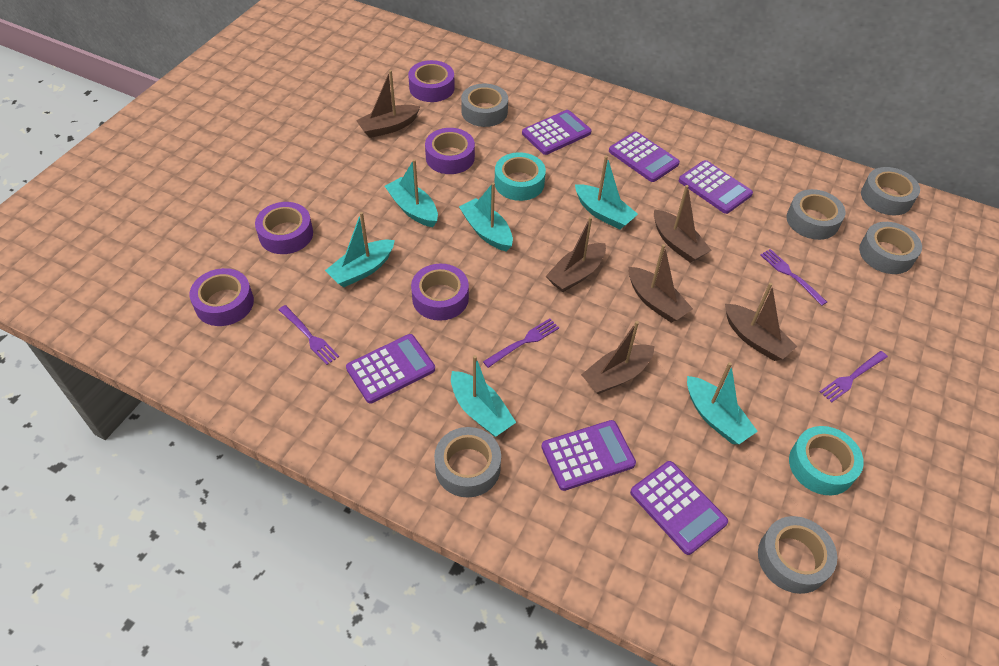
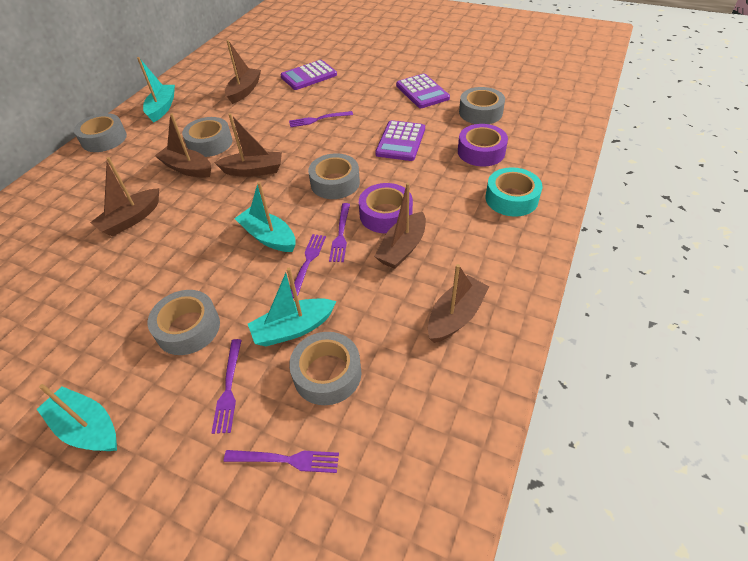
purple calculator: [346,334,435,404] [522,110,592,155] [542,420,636,491] [609,131,680,182] [630,461,728,555] [679,160,753,214] = 6 -> [280,60,337,90] [375,120,425,161] [396,73,450,108] = 3
purple fork: [279,305,339,365] [483,318,559,368] [760,249,827,306] [820,351,888,403] = 4 -> [212,339,242,434] [224,450,339,473] [289,111,353,127] [291,234,326,298] [329,203,350,262] = 5
purple tape: [190,268,254,326] [255,202,313,254] [408,60,455,102] [411,264,469,321] [425,128,475,174] = 5 -> [359,183,413,233] [458,124,508,166] = 2
turquoise boat: [325,212,395,287] [385,159,438,227] [451,355,516,437] [459,183,513,252] [575,156,638,230] [687,362,758,444] = 6 -> [37,384,117,451] [137,57,175,122] [234,182,296,252] [248,268,336,346] = 4
turquoise tape: [495,152,546,201] [789,426,864,495] = 2 -> [485,167,542,217] = 1

